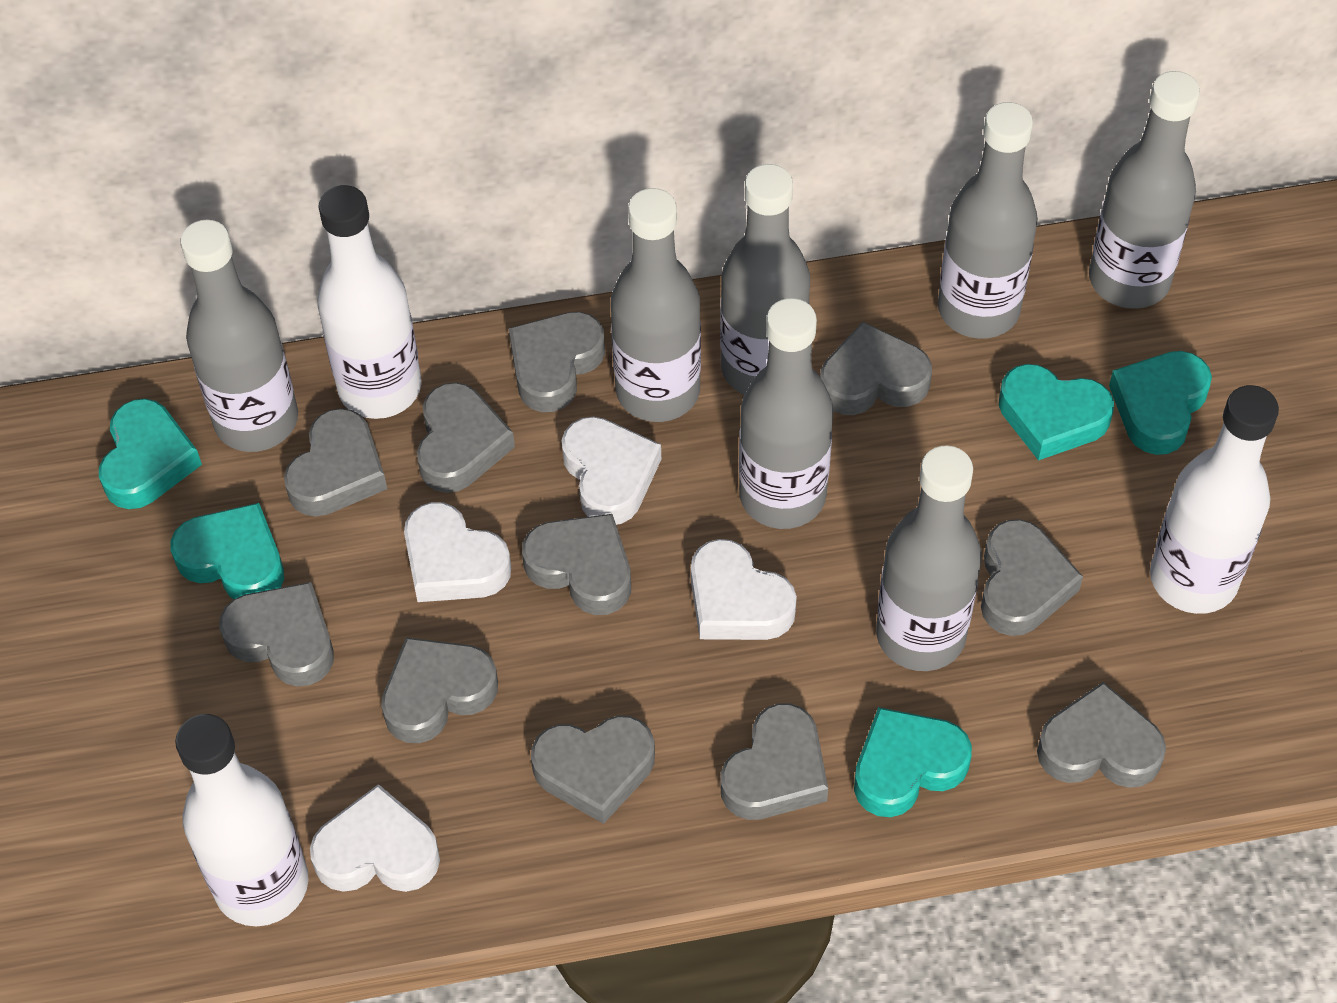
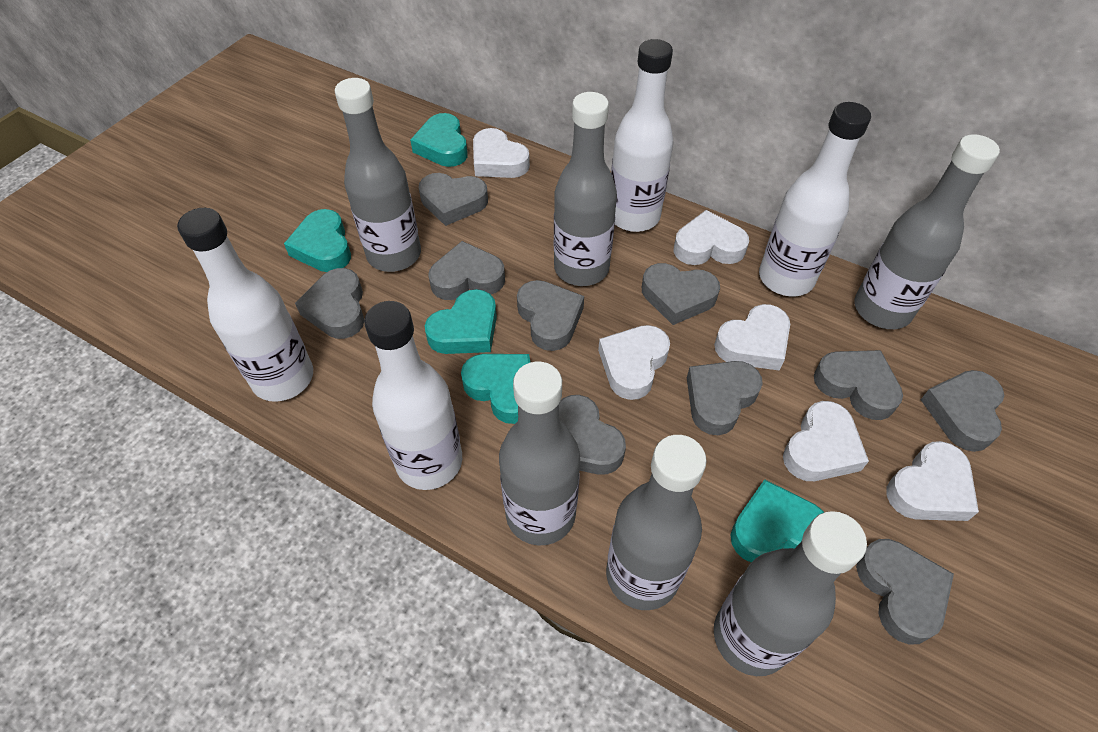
grey bottle: [180,220,298,452] [611,188,701,422] [720,164,810,395] [739,298,833,529] [876,445,982,671] [938,102,1038,339] [1089,71,1200,309] = 7 -> [335,78,421,272] [499,362,580,545] [554,92,617,286] [606,435,707,610] [714,511,867,676] [855,134,1000,329] = 6
grey heart: [219,582,334,687] [284,408,387,517] [381,637,498,743] [417,383,515,493] [509,312,605,412] [522,514,631,615] [531,716,655,824] [720,703,828,820] [820,322,932,415] [981,519,1083,636] [1037,682,1166,788] = 11 -> [295,268,364,339] [419,173,488,226] [428,241,505,300] [517,280,584,351] [559,395,626,475] [642,263,720,325] [687,361,763,435] [814,350,903,420] [856,539,954,645] [921,370,1004,452] = 10
white bottle: [175,714,308,926] [317,185,421,419] [1150,385,1279,614] = 3 -> [177,208,313,402] [364,301,462,490] [611,39,673,232] [759,102,871,296] = 4
white heart: [310,784,440,892] [404,502,511,602] [562,417,661,525] [691,539,797,640] = 4 -> [473,128,530,178] [598,325,670,400] [673,210,749,265] [714,304,790,371] [783,401,869,481] [886,441,979,521] = 6

